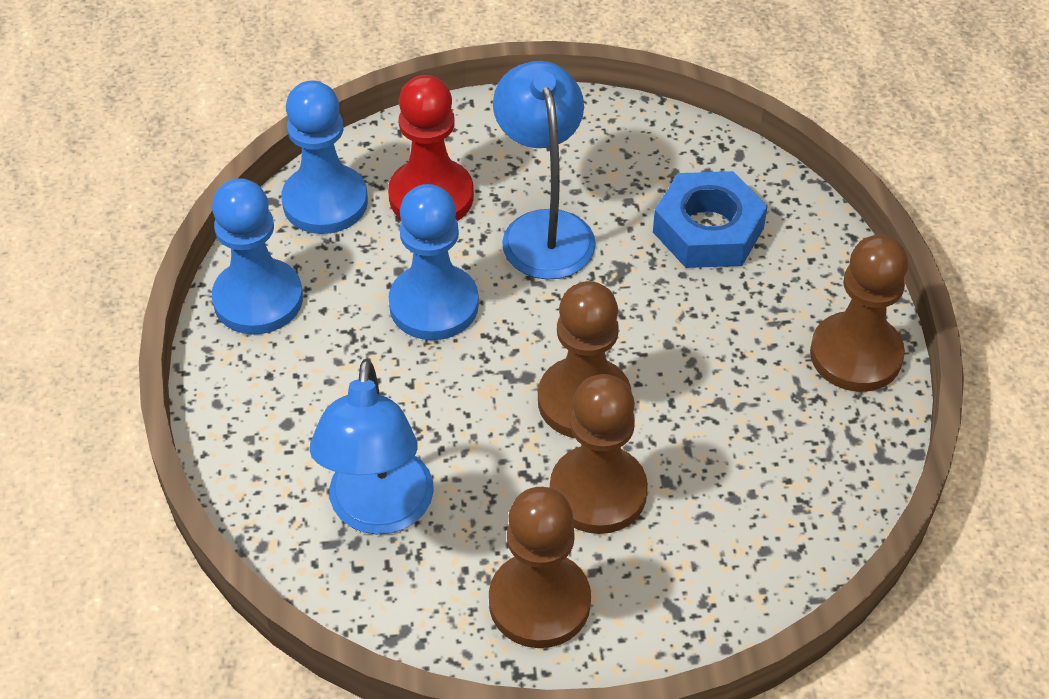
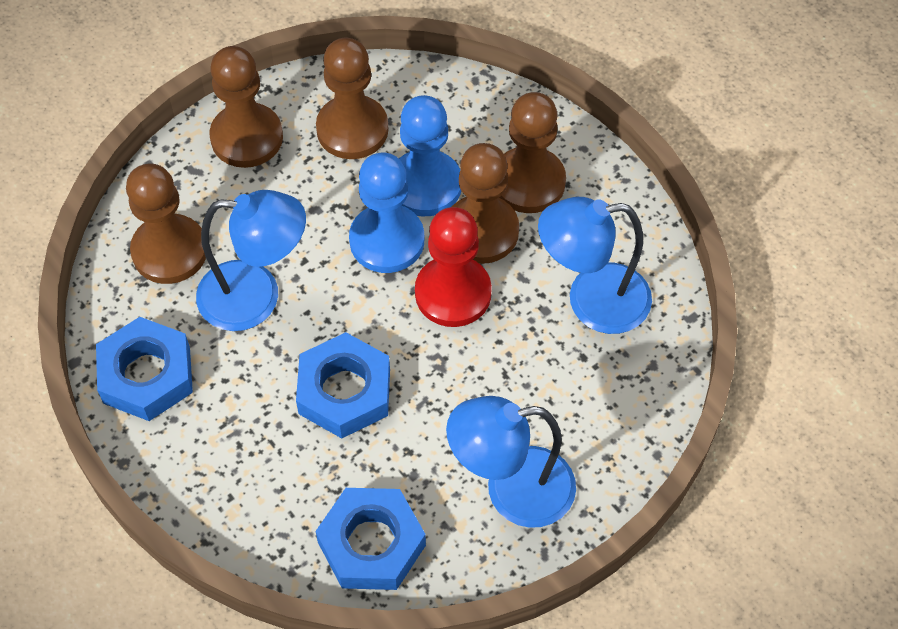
blue lamp: [310,359,434,534] [493,61,596,280] = 2 -> [196,190,306,331] [446,396,576,528] [538,197,652,334] = 3
blue nut: [653,171,768,268] = 1 -> [96,317,193,421] [296,332,390,438] [316,488,426,590] = 3
blue pawn: [212,178,303,335] [281,80,368,234] [388,184,479,340] = 3 -> [349,153,424,273] [399,95,461,216] = 2
brown pawn: [489,487,591,648] [538,281,631,438] [550,374,648,534] [810,235,908,392] = 4 -> [126,164,206,284] [210,46,283,168] [316,37,389,159] [452,143,519,264] [499,92,566,213] = 5

